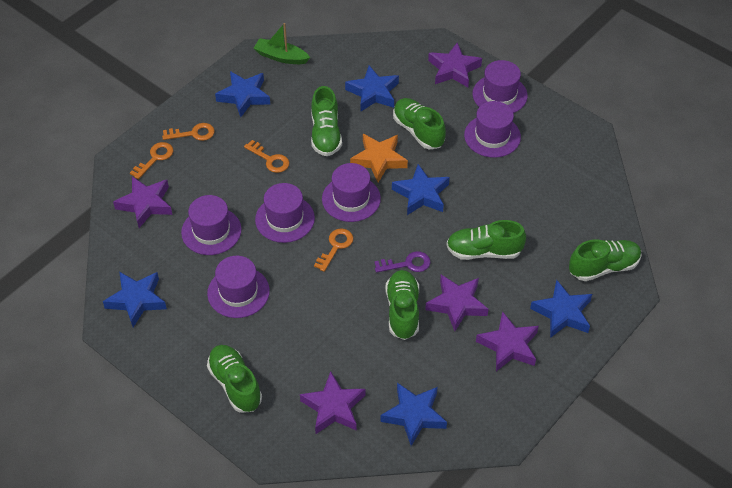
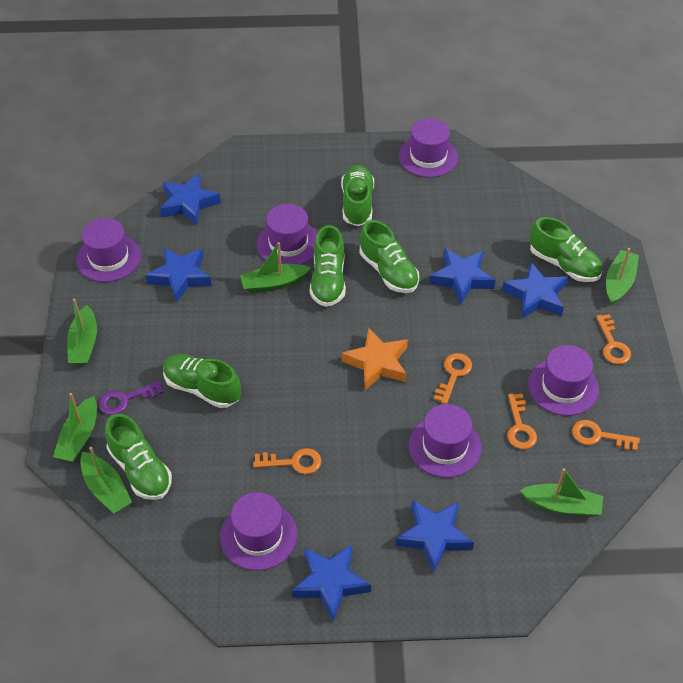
green boat: [254,23,310,64] = 1 -> [53,393,97,462] [67,298,97,365] [80,447,132,514] [240,242,311,293] [519,468,603,517] [606,248,639,305] = 6
orange key: [130,142,173,179] [162,123,215,141] [244,140,289,173] [314,229,353,272] = 4 -> [253,448,322,474] [434,353,472,404] [507,393,537,449] [572,420,640,451] [596,314,631,364] = 5
purple star: [113,177,172,228] [300,371,365,434] [425,275,489,331] [428,42,482,87] [476,311,539,371] = 5 -> none = 0

